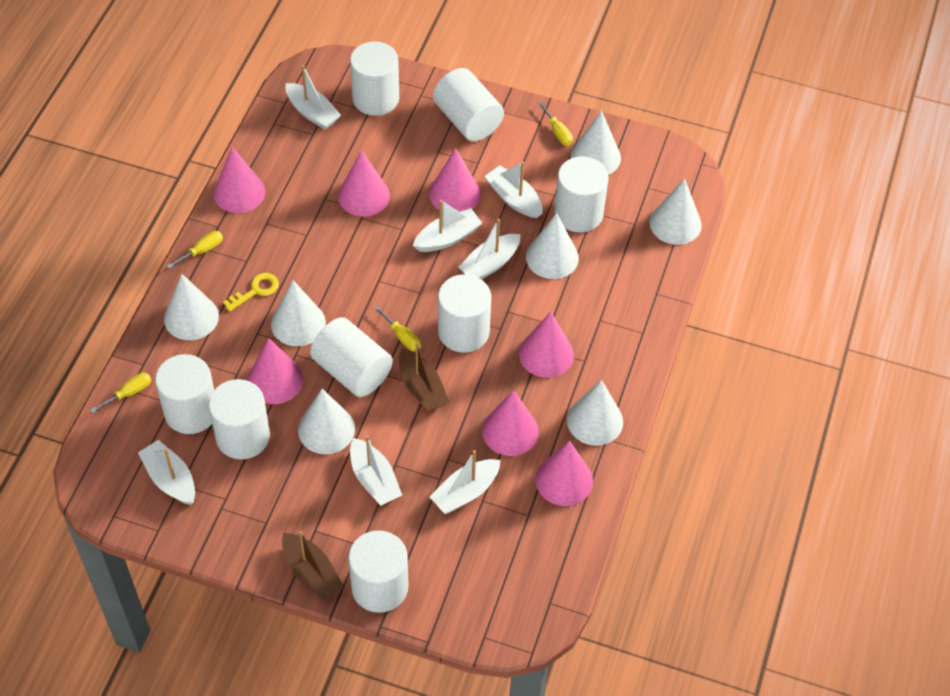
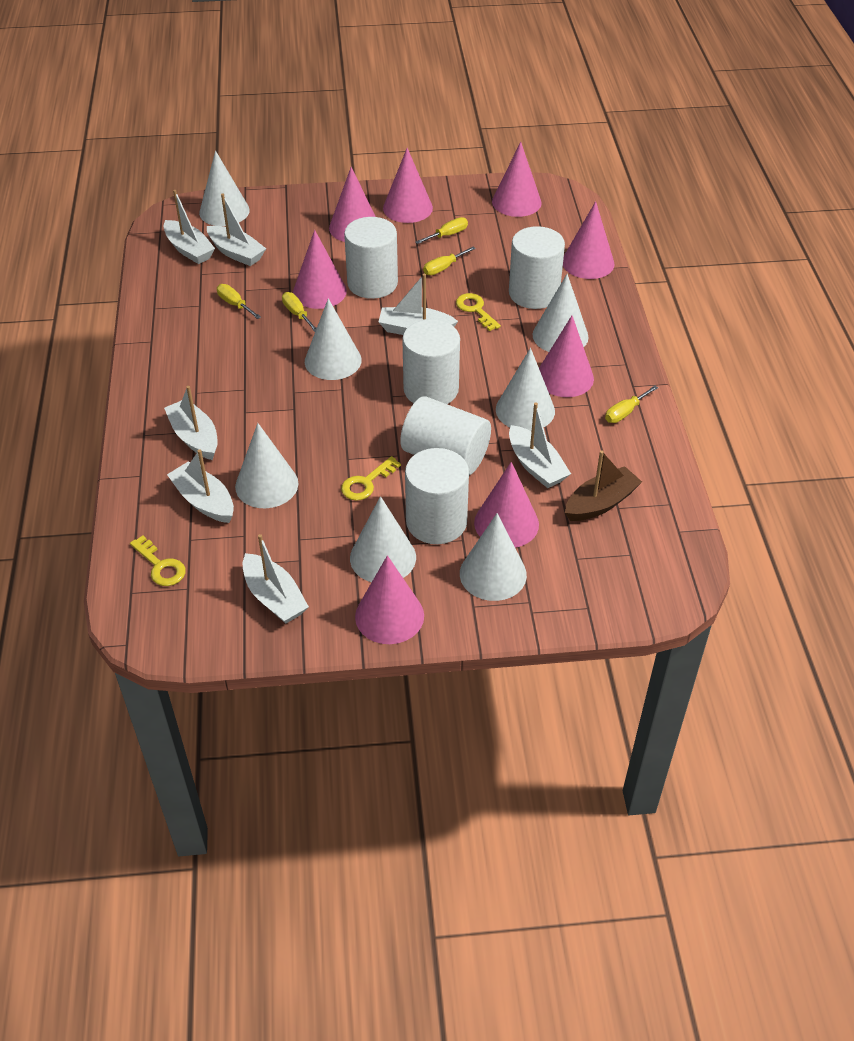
brown boat: [282,531,344,600] [399,342,449,412] = 2 -> [565,451,642,521] = 1
pink cone: [213,147,265,213] [247,338,303,404] [338,150,390,217] [429,148,481,212] [482,390,539,456] [519,312,574,378] [535,441,593,506] = 7 -> [293,230,347,309] [329,167,376,242] [355,555,424,644] [383,148,433,223] [474,462,539,548] [492,142,542,217] [539,316,594,397] [563,201,615,279] = 8
white cylinder: [155,354,214,434] [209,379,270,460] [310,317,393,397] [348,530,409,613] [350,41,399,116] [433,68,504,141] [438,274,491,353] [554,156,609,233] = 8 -> [344,217,398,299] [400,396,491,475] [402,319,460,404] [405,448,469,544] [509,226,565,309] = 5
yellow key: [223,273,279,312] = 1 -> [130,536,186,586] [341,456,401,501] [456,293,501,331] = 3
yellow screwdriver: [90,372,151,414] [167,231,223,269] [374,306,421,352] [538,102,573,146] = 4 -> [217,284,261,319] [282,292,317,332] [415,217,468,244] [423,246,476,275] [605,385,658,423] = 5

